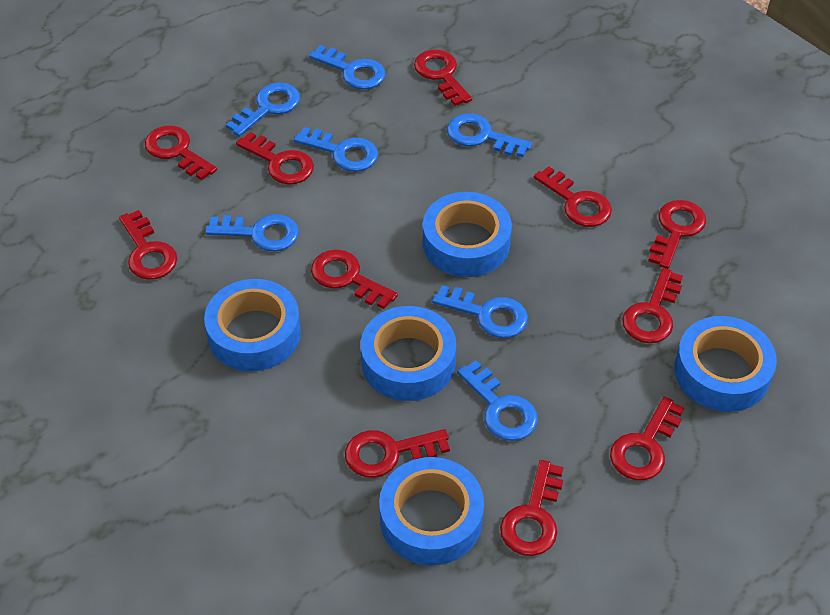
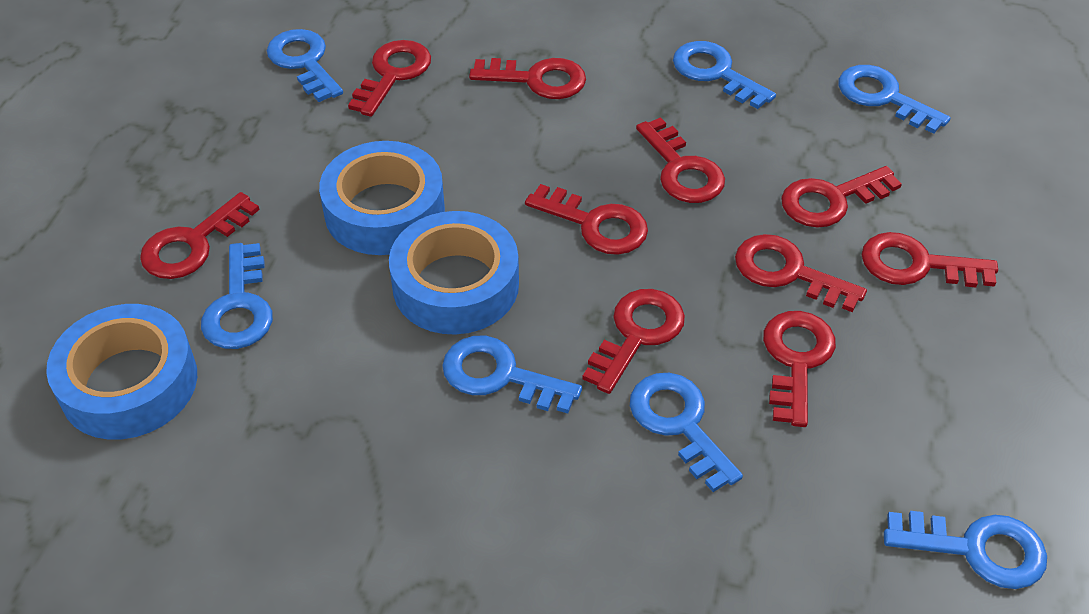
blue tape: [204,279,301,371] [361,306,456,401] [379,457,484,565] [423,192,512,277] [674,316,777,412] = 5 -> [46,304,197,440] [319,141,445,255] [389,211,519,335] = 3
red key: [119,210,177,280] [145,125,217,180] [236,132,314,185] [311,249,398,309] [345,429,450,478] [414,49,472,106] [500,460,563,556] [534,166,612,227] [610,397,684,480] [622,268,683,343] [648,200,706,269] = 11 -> [140,192,260,279] [348,40,431,117] [469,58,586,99] [525,184,648,255] [582,289,685,394] [636,117,725,203] [735,234,867,312] [763,311,836,427] [781,166,902,228] [862,232,998,287] = 10

